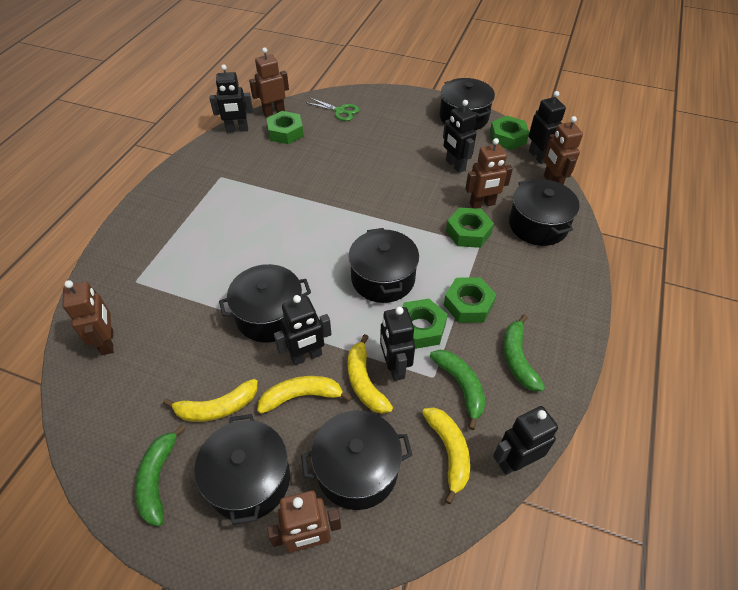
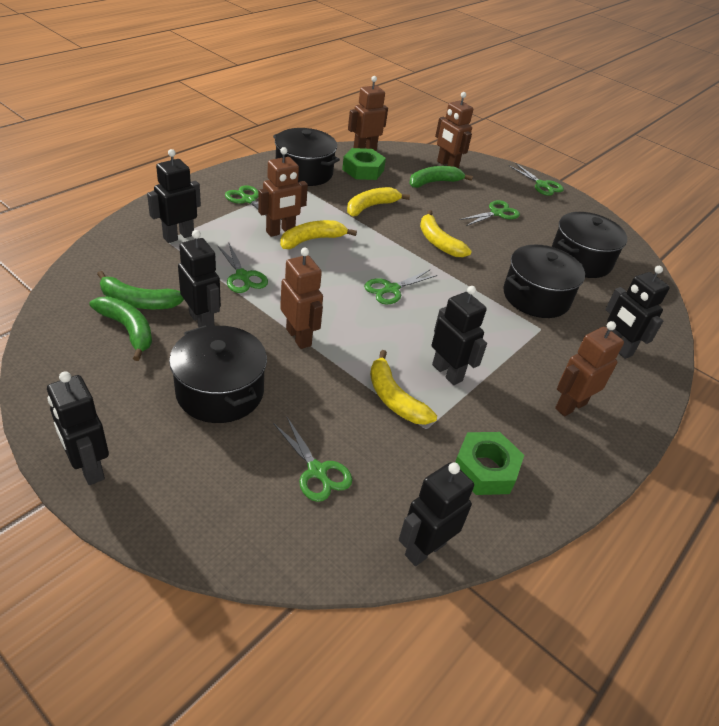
black pot: [194,414,290,525] [219,264,311,342] [301,410,412,510] [349,228,419,303] [439,78,495,131] [509,179,580,246] = 6 -> [169,326,267,423] [273,128,340,186] [503,245,585,318] [551,212,627,278] = 4
green nut: [266,111,304,144] [402,299,448,349] [444,278,497,323] [446,207,494,248] [490,116,529,150] = 5 -> [342,148,386,180] [455,432,524,495] = 2
green scissors: [305,97,359,121] = 1 -> [217,244,268,293] [225,185,282,220] [273,417,352,502] [364,270,438,304] [459,200,520,226] [510,163,564,196] = 6

